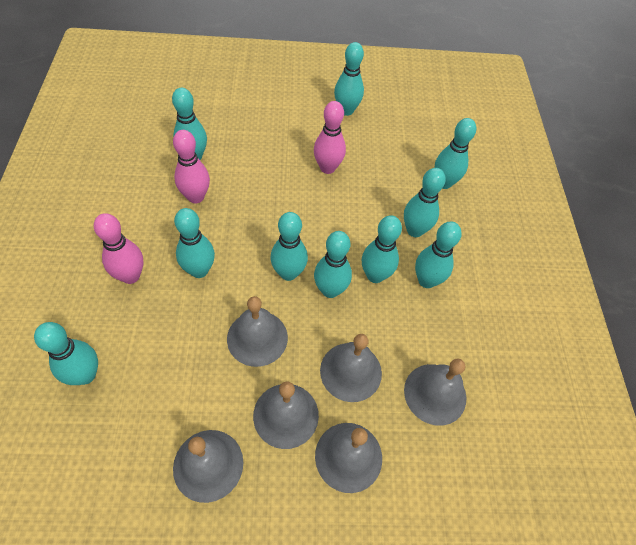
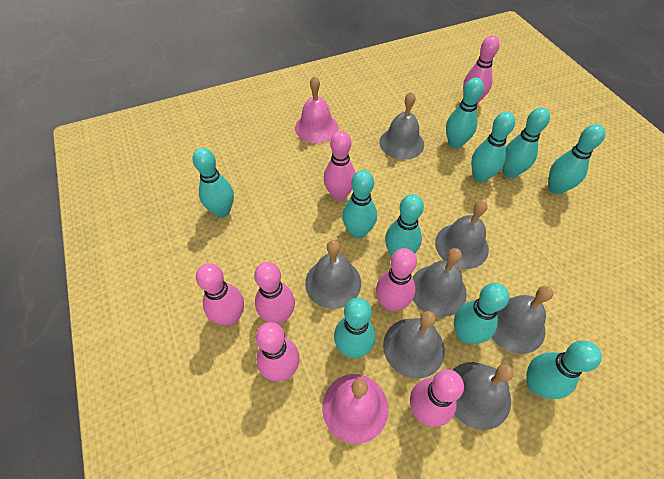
grey bell: [173,430,243,503] [227,296,288,367] [253,381,319,449] [315,423,382,493] [320,334,382,402] [404,359,466,426] = 6 -> [305,240,361,309] [379,91,424,160] [383,311,445,379] [412,248,467,317] [435,200,489,269] [453,362,514,430] [491,286,554,354] = 7
pink bell: none = 0 -> [295,76,338,143] [322,374,388,444] = 2
pink bowling pin: [94,213,144,284] [173,130,210,203] [314,101,346,174] = 3 -> [196,263,244,325] [254,262,295,324] [256,322,300,382] [324,131,356,201] [376,248,417,311] [410,369,464,427] [463,35,500,105] = 7

